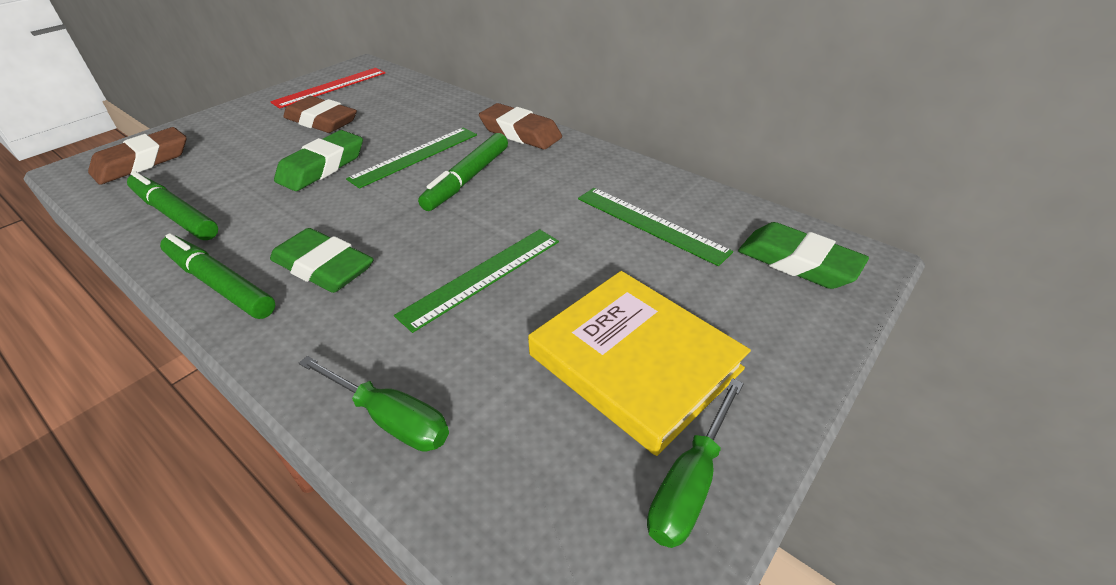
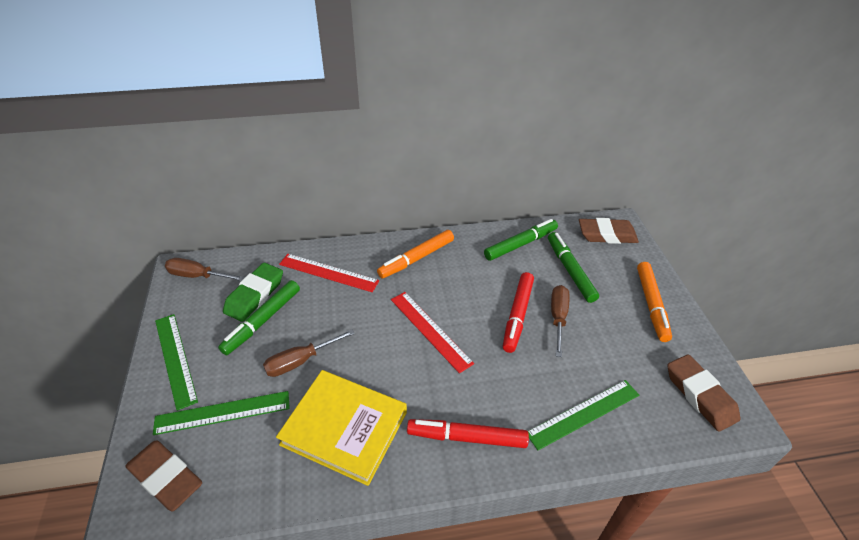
brown screwdriver: none = 0 -> [165,258,245,281] [263,329,355,377] [551,285,569,357] = 3
green eraser: [270,228,374,293] [274,130,363,191] [738,222,869,289] = 3 -> [223,263,283,322] = 1
green screwdriver: [299,356,449,452] [647,378,744,548] = 2 -> none = 0
orange marker: none = 0 -> [377,230,454,279] [637,262,672,342] = 2
red marker: none = 0 -> [407,419,529,448] [503,272,534,353] = 2
red ruler: [270,68,386,108] = 1 -> [279,254,379,292] [391,292,474,374] = 2

